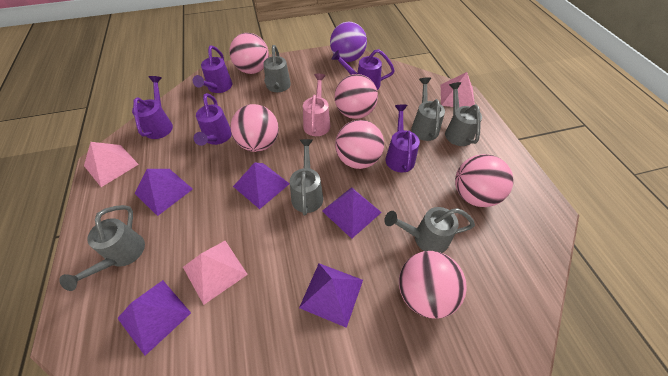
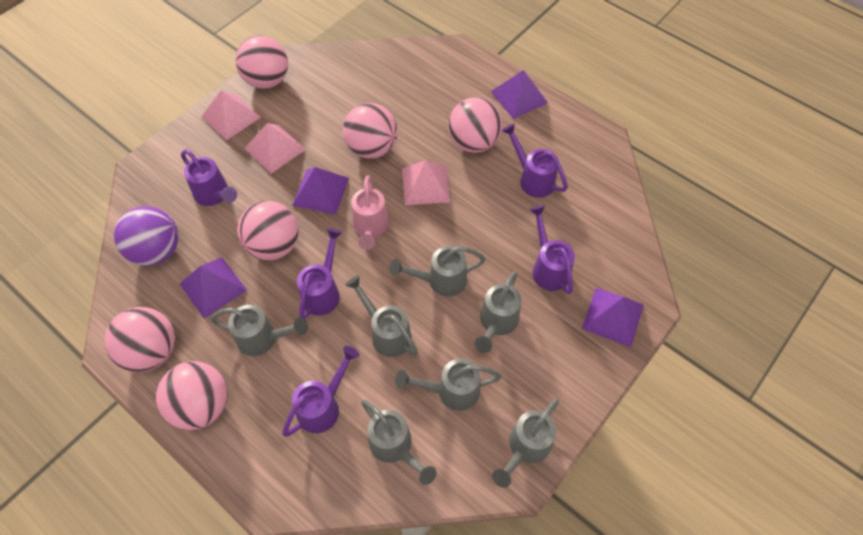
grey watering can: [59,205,145,291] [263,45,291,92] [290,139,323,216] [384,207,475,253] [411,77,445,141] [445,82,482,146] = 6 -> [211,305,308,356] [345,275,418,357] [361,400,437,485] [389,246,486,297] [395,358,502,411] [475,271,521,353] [492,399,559,488] = 7
purple pyramid: [117,280,191,356] [134,169,193,216] [233,162,290,209] [299,263,363,328] [322,187,382,239] = 5 -> [180,257,247,318] [292,167,349,214] [490,70,548,119] [582,288,644,347] = 4

